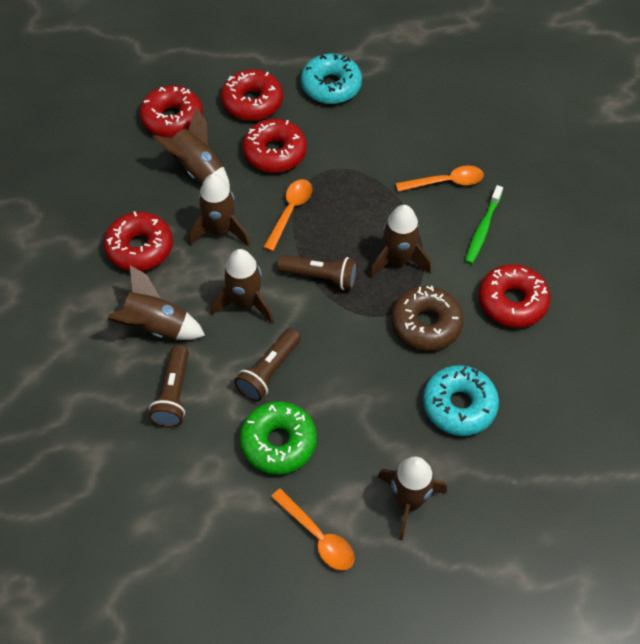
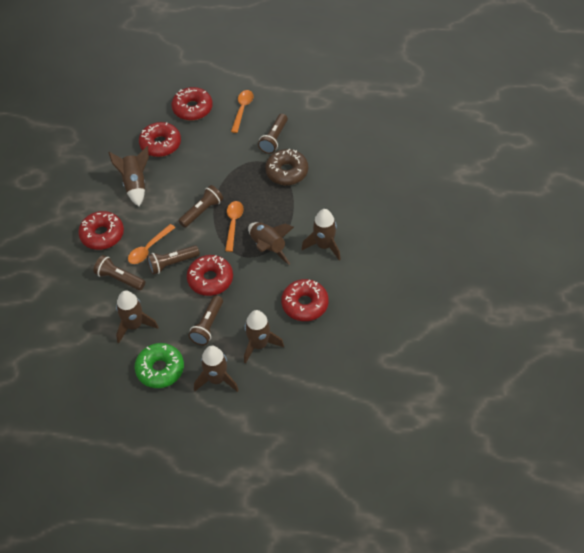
brown flashlight: [149,345,189,428] [234,328,301,401] [278,255,357,290] = 3 -> [93,255,145,290] [147,245,200,275] [178,185,223,228] [188,295,223,345] [258,114,288,154] = 5
green toothbrush: [465,185,503,264] = 1 -> none = 0
turquoise donut: [301,54,362,104] [423,365,499,436] = 2 -> none = 0

